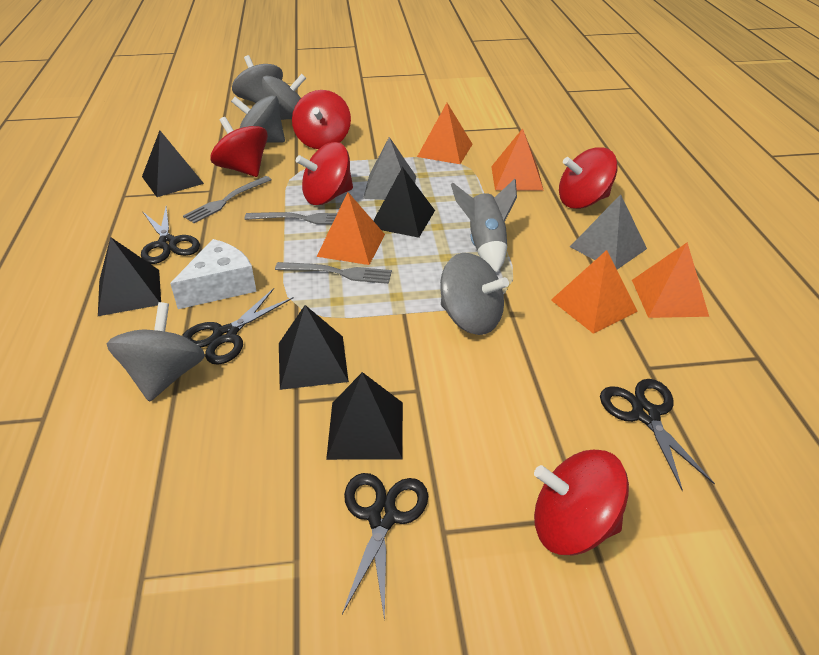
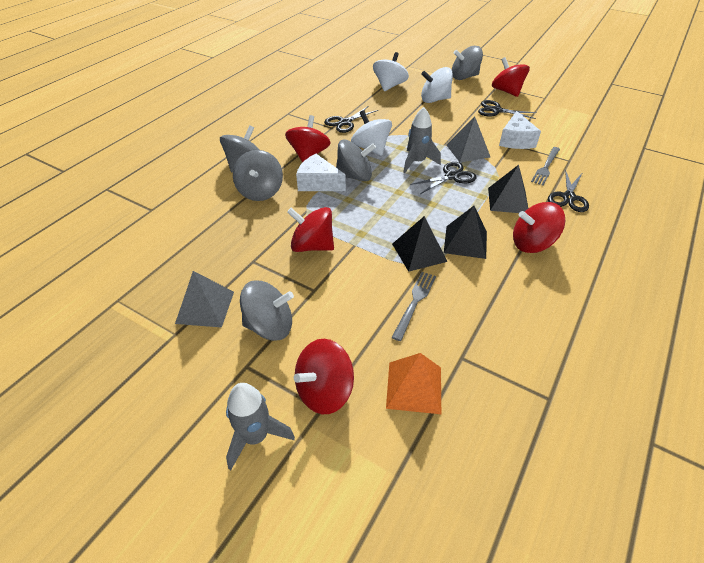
black pyramid: [98,237,161,316] [142,131,204,197] [279,305,349,390] [326,372,403,460] [373,167,435,238] = 5 -> [392,216,448,272] [444,206,487,259] [488,165,528,213] = 3
grey fork: [183,176,272,223] [245,212,337,225] [275,262,392,284] = 3 -> [392,272,436,341] [531,147,560,185] = 2
grey rocket: [451,179,517,272] = 1 -> [226,383,295,470] [403,107,441,173] = 2
orange pyramid: [317,192,385,265] [417,103,473,164] [491,128,544,191] [551,250,638,334] [632,242,709,318] = 5 -> [386,353,441,414] = 1
white cheese: [170,239,257,309] = 1 -> [296,154,346,191] [499,111,541,149] = 2
white spinning top: none = 0 -> [351,110,392,156] [373,52,409,91] [421,67,453,103] = 3

